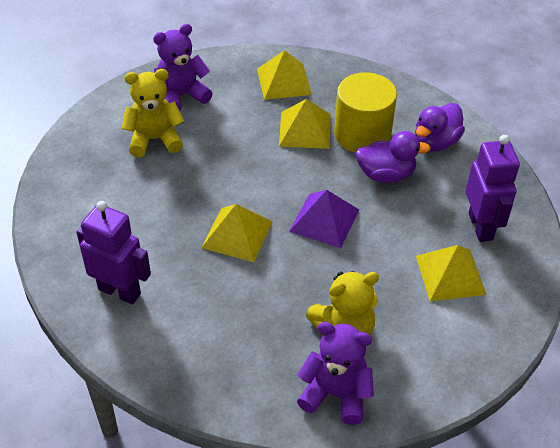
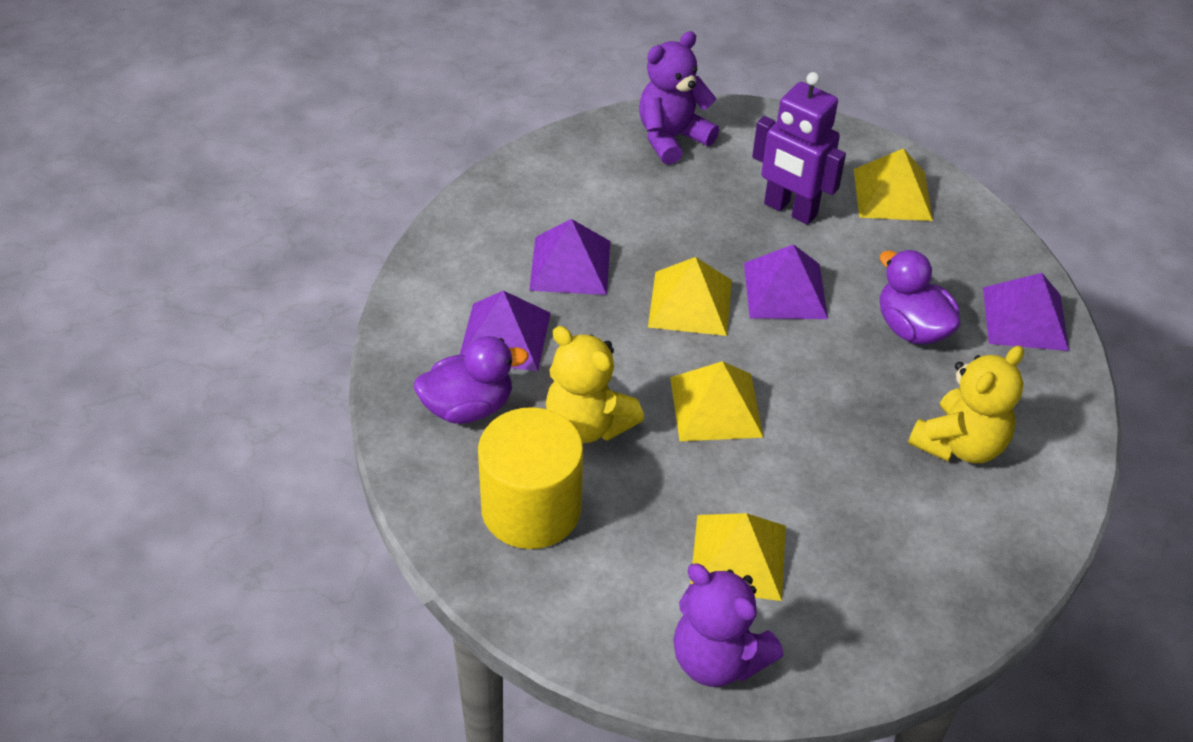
purple pyramid: [289,190,359,248] = 1 -> [460,290,551,371] [529,219,610,295] [744,244,828,319] [983,273,1069,351] = 4
purple robot: [77,201,151,305] [466,135,520,242] = 2 -> [752,72,846,225] = 1

